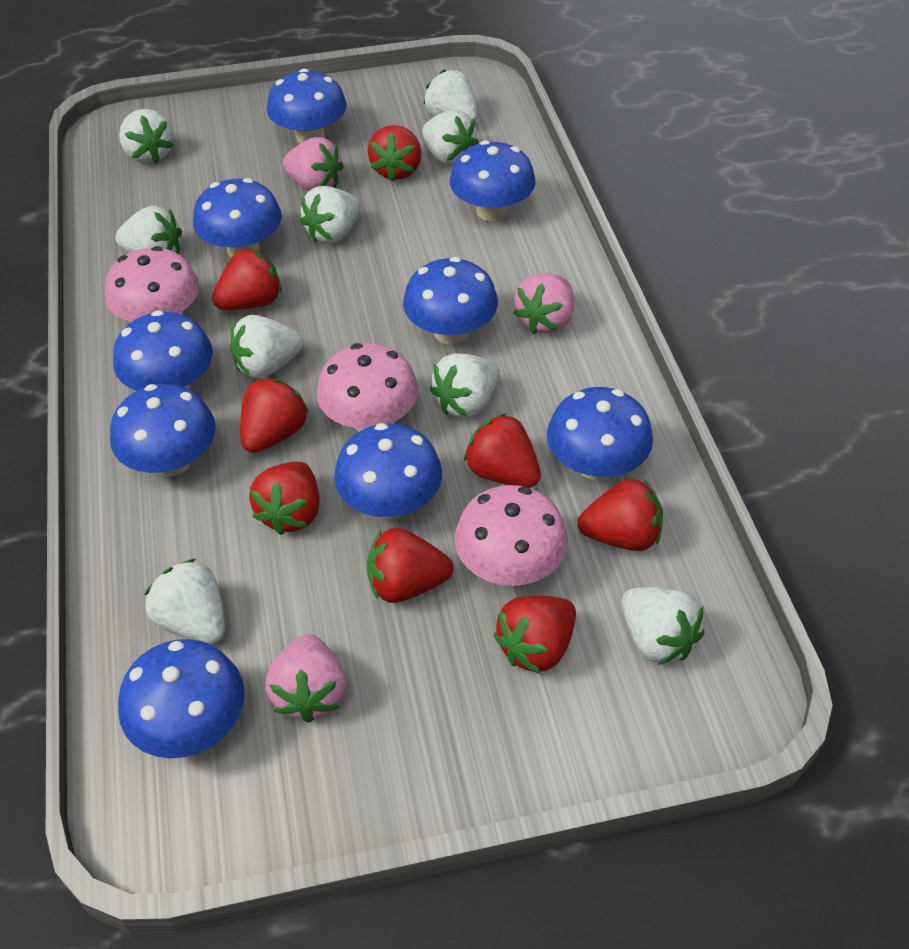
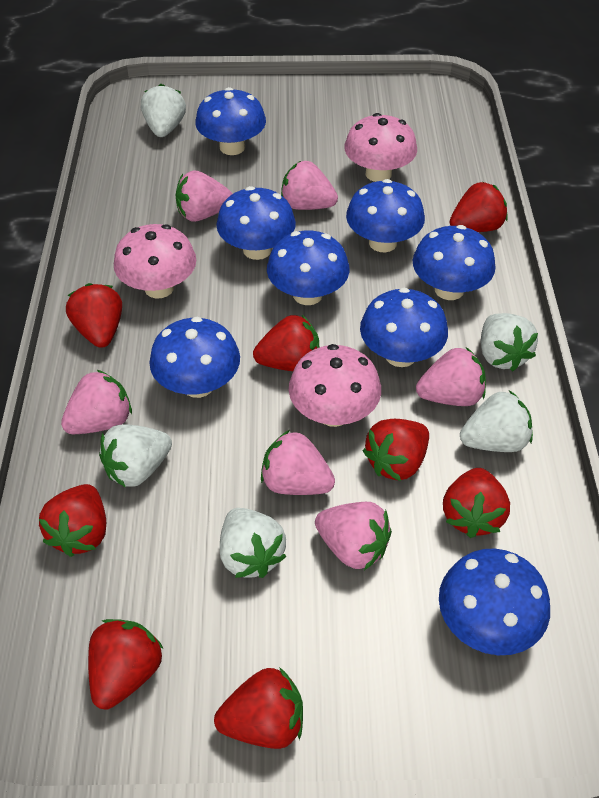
blue mushroom: [110,384,216,477] [113,310,213,391] [118,639,244,758] [193,178,282,257] [267,69,347,144] [334,423,442,519] [403,257,498,344] [450,140,535,221] [547,387,653,480] = 9 -> [149,317,240,398] [195,87,266,155] [216,186,296,260] [267,231,350,305] [346,179,425,252] [360,288,448,367] [413,225,496,300] [439,548,550,655] = 8
pink strawberry: [265,634,346,723] [283,137,344,191] [514,273,574,334] = 3 -> [61,369,132,434] [176,170,233,222] [261,430,335,495] [281,161,338,210] [315,502,392,570] [416,347,486,406] = 6
white strawberry: [115,206,182,254] [119,109,174,163] [144,559,225,644] [230,315,304,379] [300,186,361,244] [422,110,479,165] [423,69,478,122] [430,353,500,418] [622,587,705,665] = 9 -> [99,424,172,488] [141,84,186,137] [220,508,287,578] [460,390,533,452] [481,313,538,371] = 5

